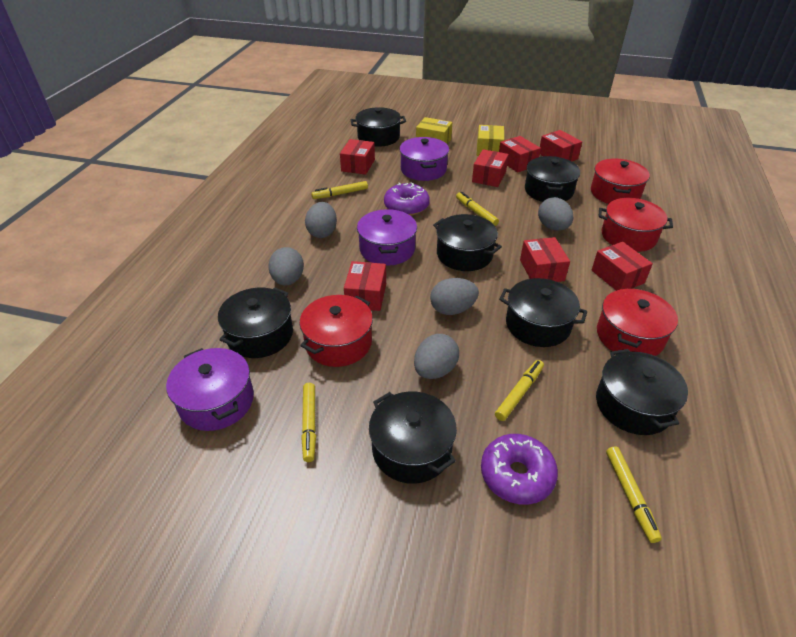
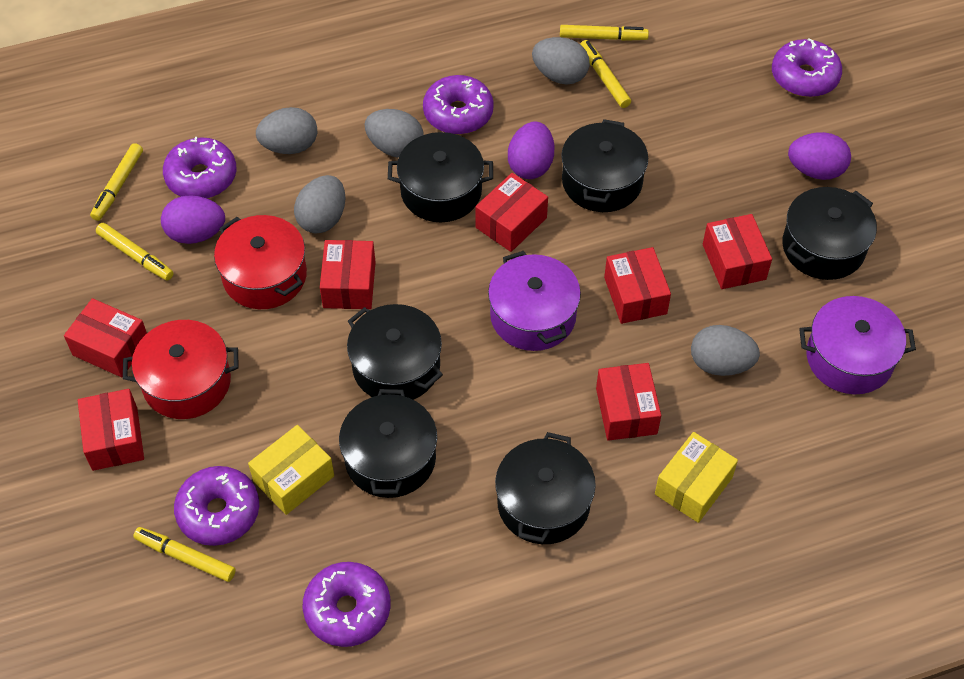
black pot: [218,287,293,358] [351,107,406,147] [369,391,457,484] [433,214,502,271] [499,278,587,347] [525,156,580,202] [596,349,688,435] = 7 -> [339,389,437,498] [347,304,443,400] [388,132,493,222] [495,432,596,544] [561,119,648,212] [782,187,877,280] = 6
purple donut: [384,183,430,216] [481,434,558,505] = 2 -> [163,137,237,199] [174,466,259,546] [303,562,391,647] [423,75,494,135] [772,38,842,97] = 5
purple egg: none = 0 -> [161,195,225,244] [508,121,554,179] [788,132,851,180] = 3
purple pot: [166,348,254,431] [357,209,417,266] [400,137,449,181] = 3 -> [488,251,581,351] [799,296,916,394] = 2
red pot: [299,295,373,367] [591,158,650,204] [597,289,678,356] [599,198,673,252] = 4 -> [123,320,239,419] [214,215,307,309] = 2

